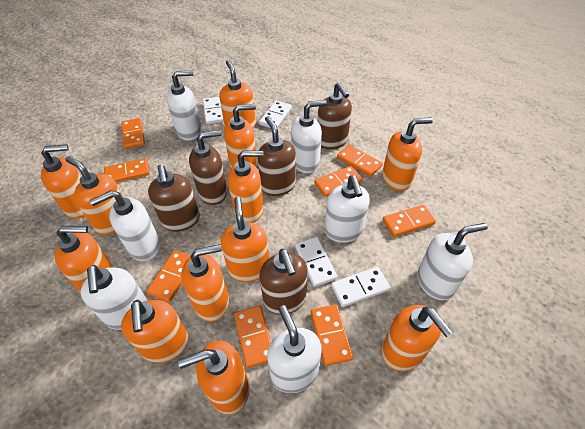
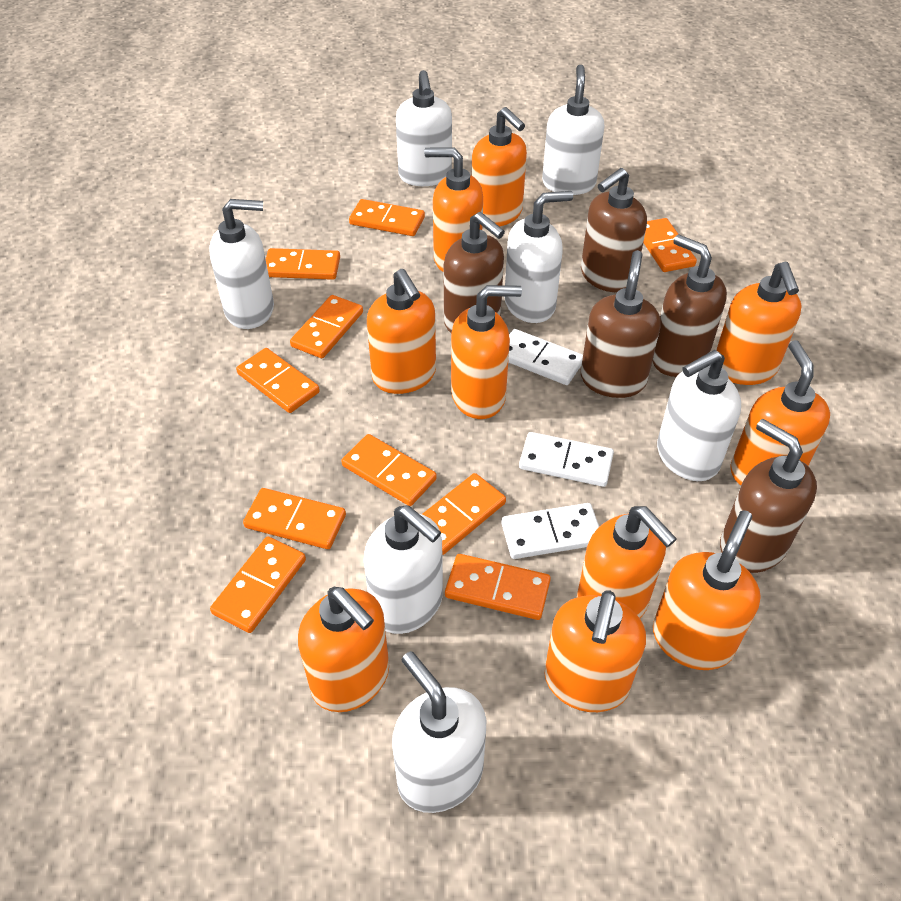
orange domino: [104,158,150,182] [121,118,145,149] [147,250,191,302] [234,306,271,368] [311,304,353,366] [314,166,362,197] [337,145,383,177] [383,205,436,237] = 8 -> [210,536,306,633] [236,348,320,413] [243,488,346,549] [266,248,340,280] [290,295,363,358] [341,434,437,506] [349,199,425,236] [422,473,506,555] [445,554,551,620] [643,218,697,272] = 10
orange soap dispenser: [41,144,85,219] [55,226,113,292] [65,156,123,235] [121,300,189,363] [178,341,249,415] [181,244,229,322] [219,60,256,128] [221,197,269,282] [224,104,257,168] [228,150,264,223] [381,305,453,371] [382,117,433,191] = 12 -> [298,587,389,712] [367,269,436,394] [424,147,483,272] [451,285,522,419] [472,107,527,227] [544,590,646,712] [576,506,677,618] [653,510,761,670] [716,262,802,385] [730,340,830,485] = 10
white domino: [203,97,224,124] [259,101,292,128] [295,237,338,287] [331,267,390,307] = 4 -> [501,503,599,559] [508,329,583,385] [519,432,614,487] = 3

